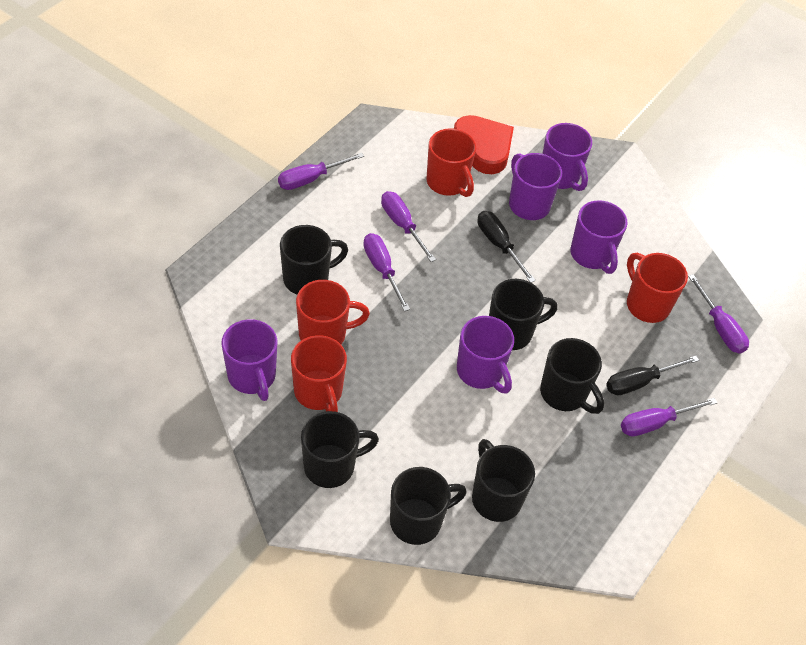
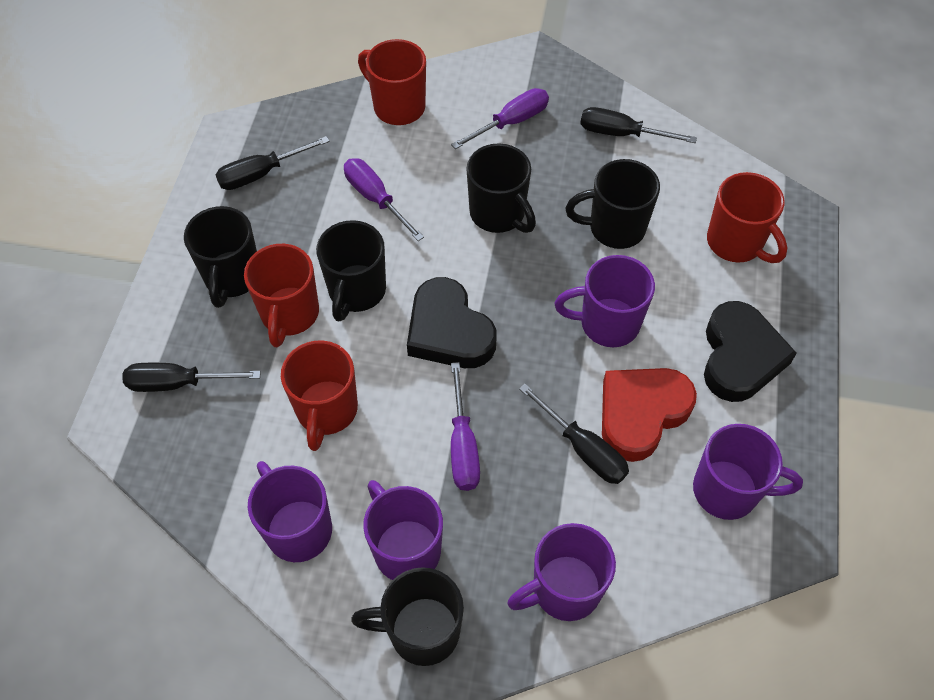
black heart: none = 0 -> [407,277,497,368] [704,301,797,402] = 2
black mug: [280,225,348,294] [301,411,379,488] [390,467,467,545] [472,439,535,522] [489,279,558,350] [540,338,604,414] = 6 -> [184,206,257,308] [316,220,386,321] [351,567,464,666] [466,143,536,233] [565,159,660,249] = 5
black screwdriver: [477,211,536,283] [606,356,699,395] = 2 -> [122,363,261,392] [216,136,330,190] [519,384,629,484] [580,107,697,143] = 4
purple screwdriver: [278,152,364,190] [363,233,410,311] [381,191,436,262] [621,398,717,436] [688,274,749,353] = 5 -> [344,158,424,241] [451,88,549,149] [451,362,480,491] = 3

